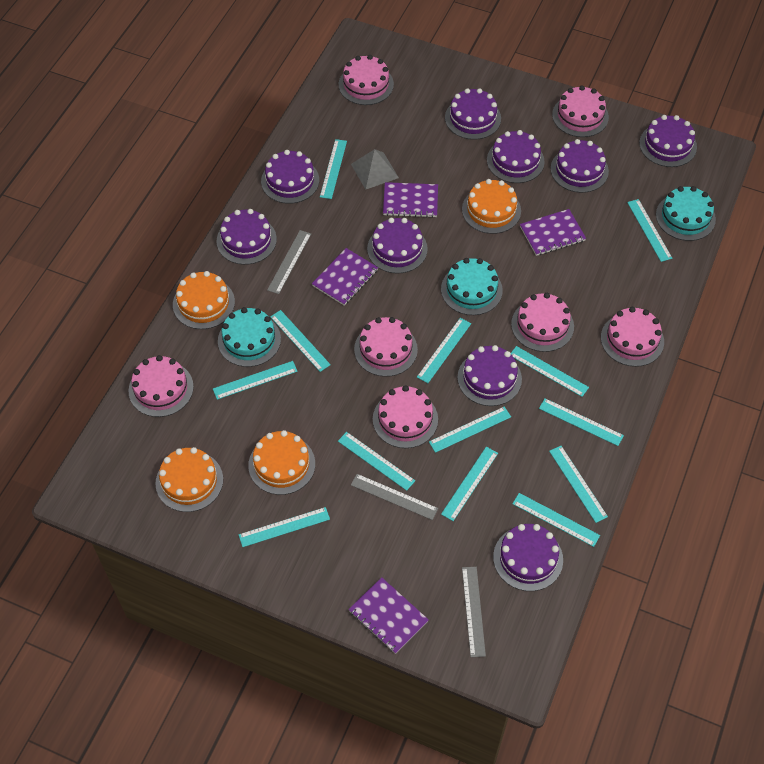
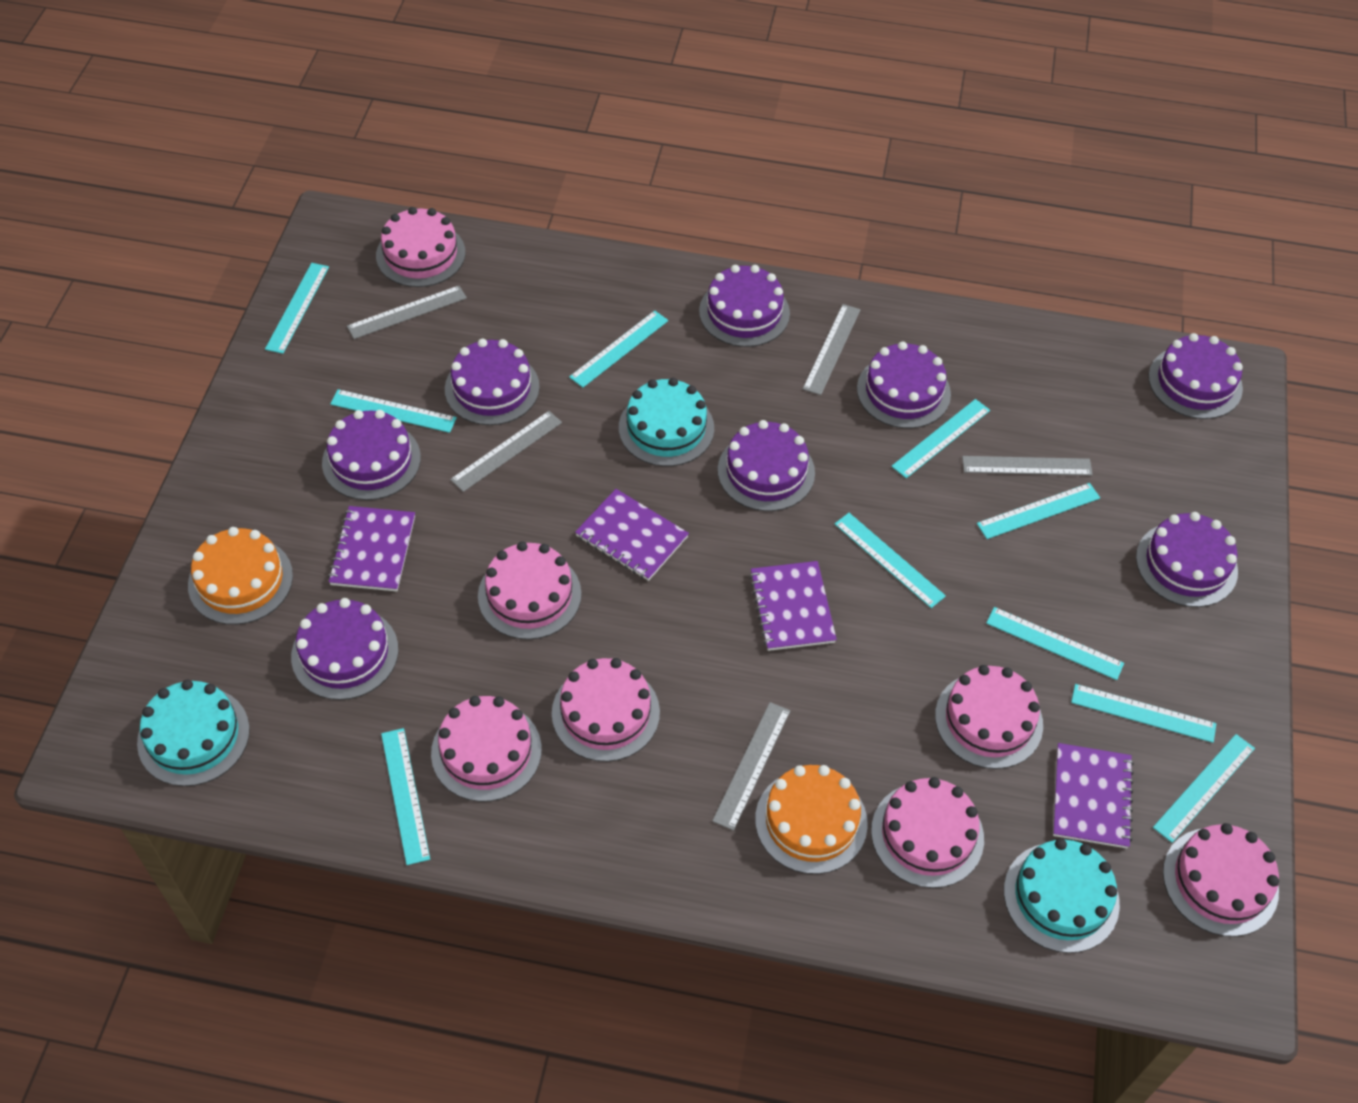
grey pyramid: [351,149,399,190] = 1 -> none = 0
grey ruler: [267,230,311,294] [351,474,438,520] [462,567,486,657] = 3 -> [347,286,467,339] [450,411,562,492] [712,702,790,831] [803,304,861,395] [962,456,1093,476] = 5
orange cake: [156,447,223,512] [173,271,235,329] [248,430,315,495] [462,179,521,234] = 4 -> [188,527,293,625] [755,765,868,874] = 2
purple cake: [217,209,277,265] [261,150,319,204] [367,218,428,274] [445,88,501,140] [458,345,522,406] [487,130,545,183] [493,524,563,591] [551,139,609,193] [639,115,697,167] = 9 -> [291,598,398,700] [322,410,421,500] [445,339,540,425] [699,265,790,347] [718,420,815,511] [857,341,951,428] [1136,512,1238,607] [1148,333,1243,419] = 8
turquoise ruler: [213,361,298,400] [239,507,330,547] [270,310,331,372] [320,139,347,199] [338,432,415,491] [417,318,471,383] [429,406,511,453] [441,447,498,521] [511,346,589,397] [513,493,600,547] [539,398,624,446] [549,446,608,523] [627,199,672,262] = 13 -> [265,263,329,354] [330,389,457,433] [381,728,430,865] [569,310,668,388] [835,513,946,608] [891,399,990,478] [977,483,1100,539] [986,607,1124,680] [1071,684,1216,743] [1153,734,1255,843] = 10

